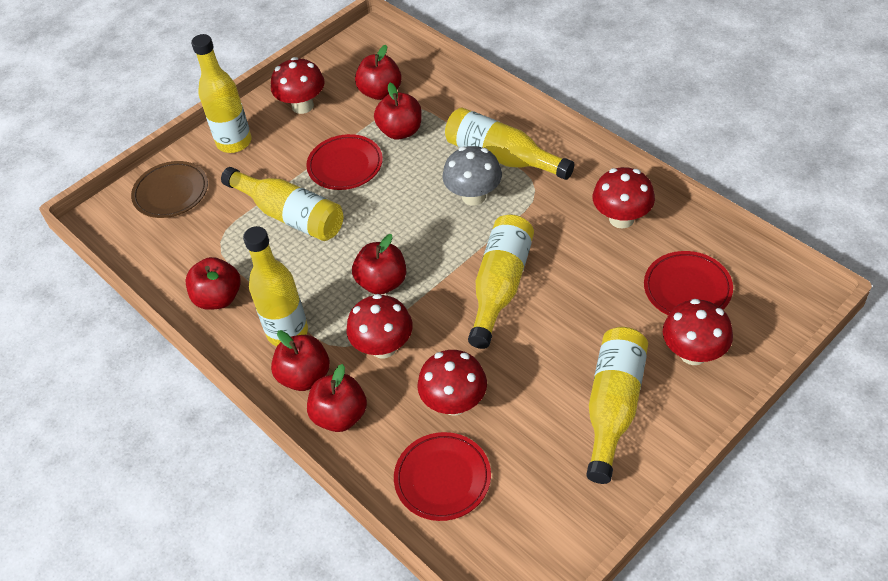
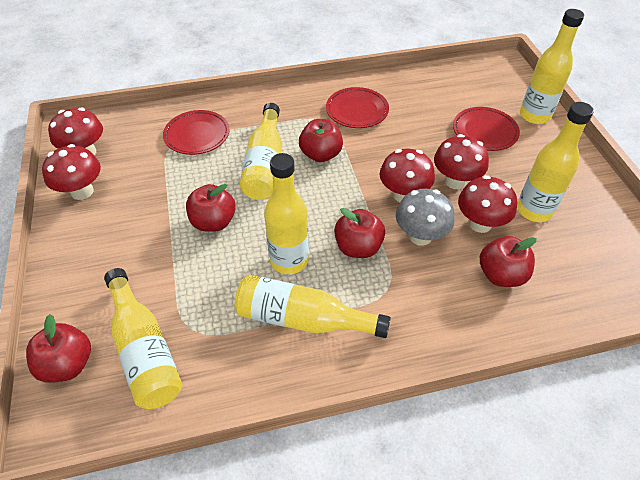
brown plate: [131,161,208,218] = 1 -> none = 0
red apple: [186,257,241,310] [271,330,330,391] [307,364,367,432] [352,234,406,295] [355,45,402,100] [374,83,422,140] = 6 -> [26,314,91,383] [186,184,236,232] [299,119,343,162] [334,208,385,258] [480,236,537,287] = 5

